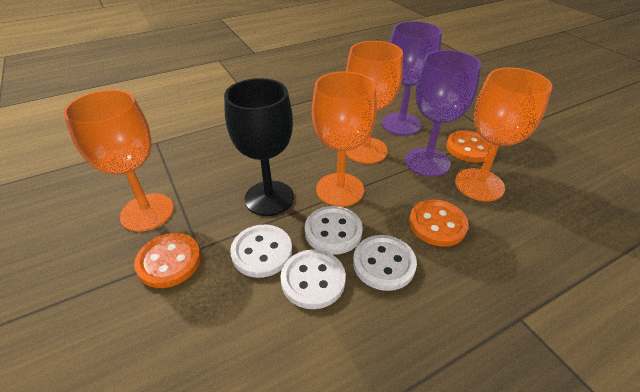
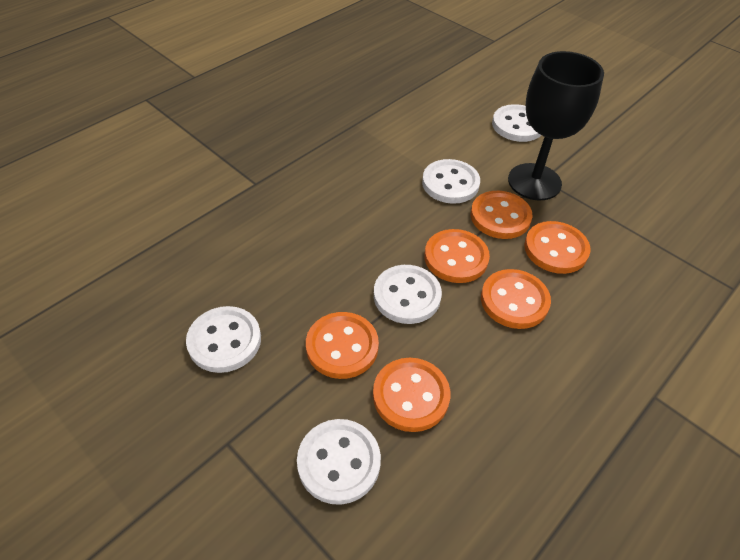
orange button: [134,233,201,288] [409,200,469,247] [446,130,491,163] = 3 -> [306,312,379,379] [373,358,450,432] [424,229,490,283] [471,191,532,239] [481,269,551,329] [524,221,591,274] = 6
orange goblet: [63,89,174,232] [312,71,377,207] [346,41,403,164] [455,67,552,201] = 4 -> none = 0
purple goblet: [382,21,442,136] [405,50,481,177] = 2 -> none = 0
white button: [230,225,292,278] [280,249,346,309] [305,206,363,255] [353,235,417,291] = 4 -> [186,306,261,373] [297,419,381,505] [374,265,442,324] [422,159,480,204] [492,104,541,142] = 5

